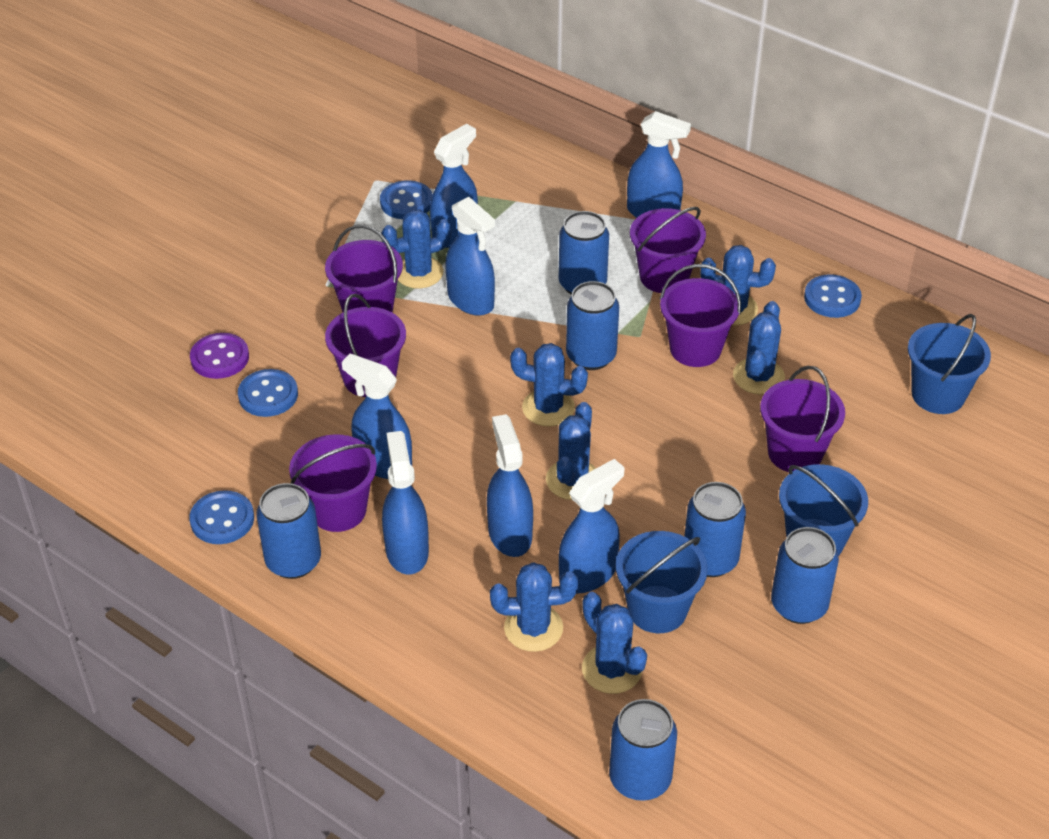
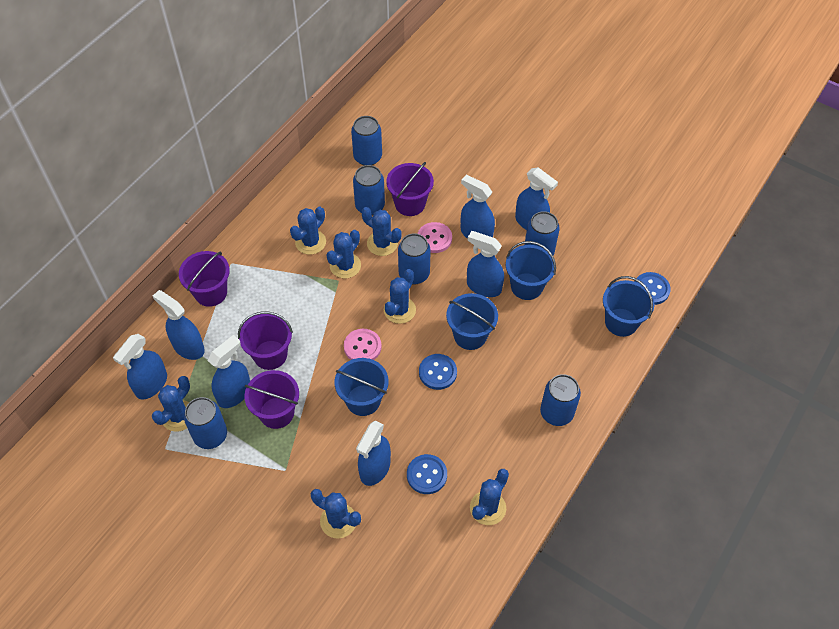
blue bucket: [616,531,708,633] [779,464,868,556] [908,314,991,414] = 3 -> [335,358,389,416] [446,293,498,350] [506,241,556,300] [603,276,654,337] = 4
blue button: [189,490,254,544] [238,369,298,417] [380,180,433,219] [804,274,862,318] = 4 -> [407,454,447,494] [419,354,457,390] [635,272,671,305] = 3
pink button: none = 0 -> [344,329,382,360] [418,222,452,253] = 2
purple bucket: [289,435,377,532] [325,225,403,312] [325,294,406,397] [630,207,706,293] [660,264,741,367] [760,366,845,472] = 6 -> [179,251,230,307] [238,312,293,370] [244,370,299,429] [386,162,434,216] = 4
purple button: [190,333,249,379] = 1 -> none = 0

